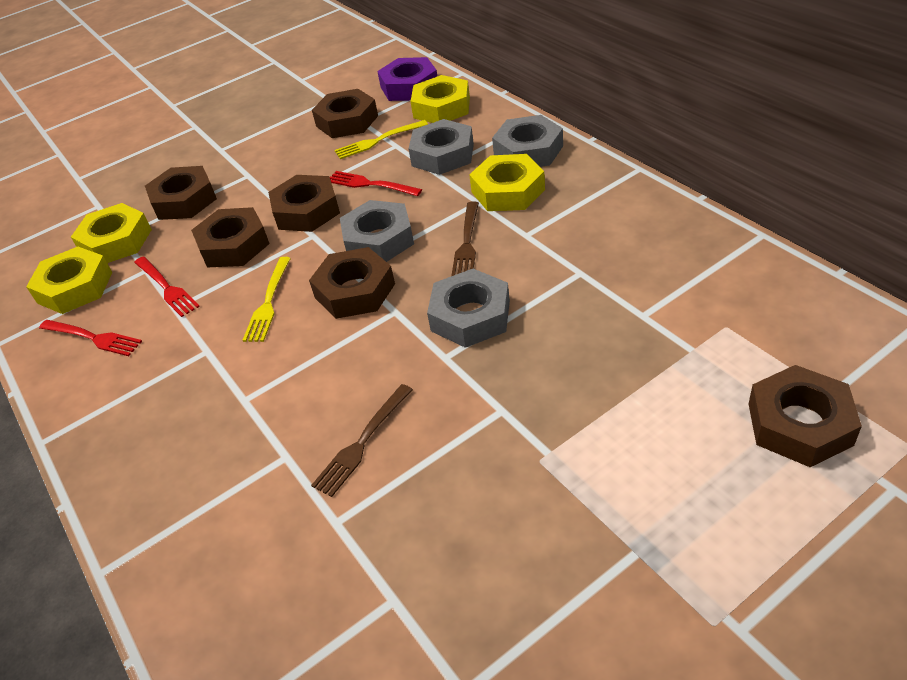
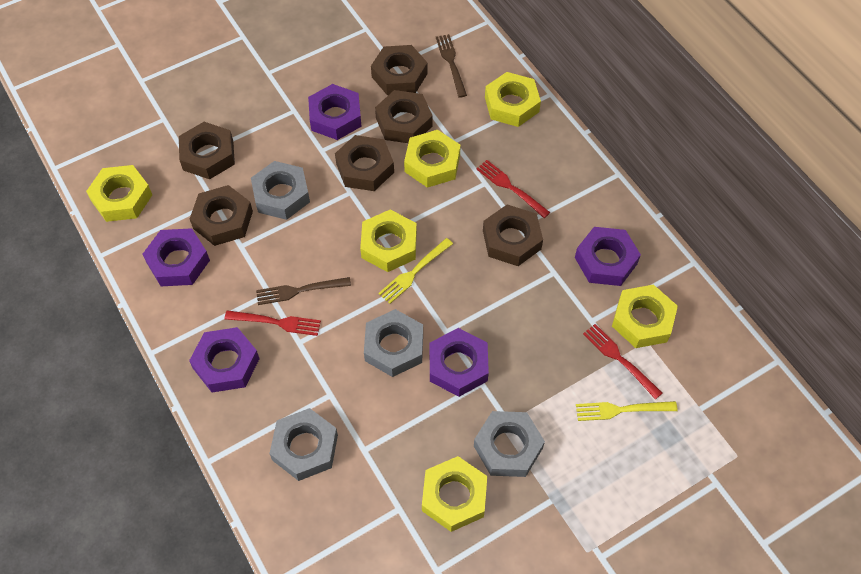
purple nut: [377,57,437,101] = 1 -> [143,228,210,286] [189,327,260,393] [308,84,362,140] [430,328,489,397] [575,227,641,286] = 5
yellow nut: [26,247,112,314] [71,203,152,263] [410,75,470,123] [469,154,545,211] = 4 -> [86,165,152,222] [360,210,417,272] [404,130,461,188] [422,456,487,532] [485,72,541,127] [612,284,678,348] = 6

